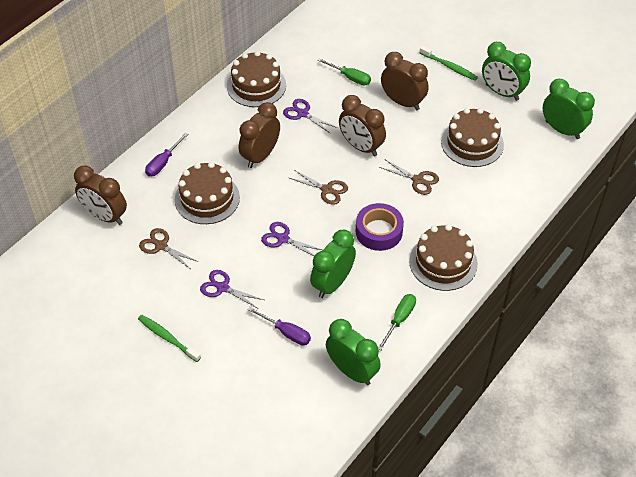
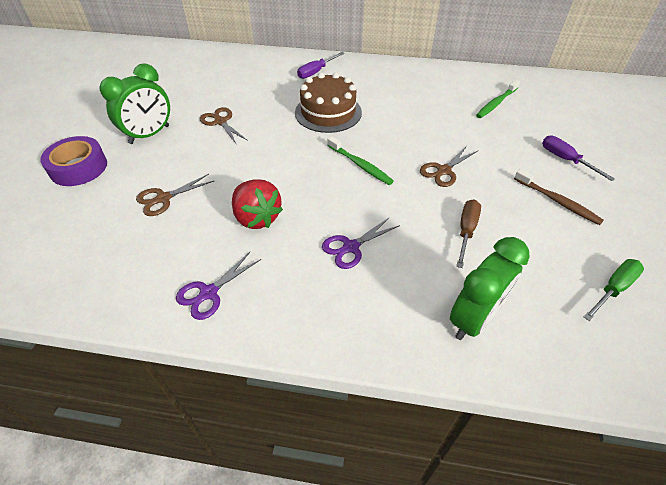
brown cake: [175,162,240,224] [227,51,286,107] [409,224,478,291] [441,108,504,167] = 4 -> [295,73,362,133] = 1
brown clock: [74,166,127,225] [239,102,280,168] [339,95,386,157] [381,52,429,110] = 4 -> none = 0
brown screwdriver: none = 0 -> [456,199,481,268] = 1
brown toothbrush: none = 0 -> [514,169,604,225] = 1
green clock: [310,230,356,298] [326,319,381,385] [482,42,531,101] [543,79,595,139] = 4 -> [99,63,170,144] [450,237,530,340] = 2
green screwdriver: [317,58,371,85] [378,294,416,351] = 2 -> [584,259,644,321] = 1
purple scissors: [200,270,264,308] [261,222,322,256] [283,99,337,134] = 3 -> [176,252,261,320] [322,217,400,269] = 2
red strawberry: none = 0 -> [232,179,283,229] = 1

